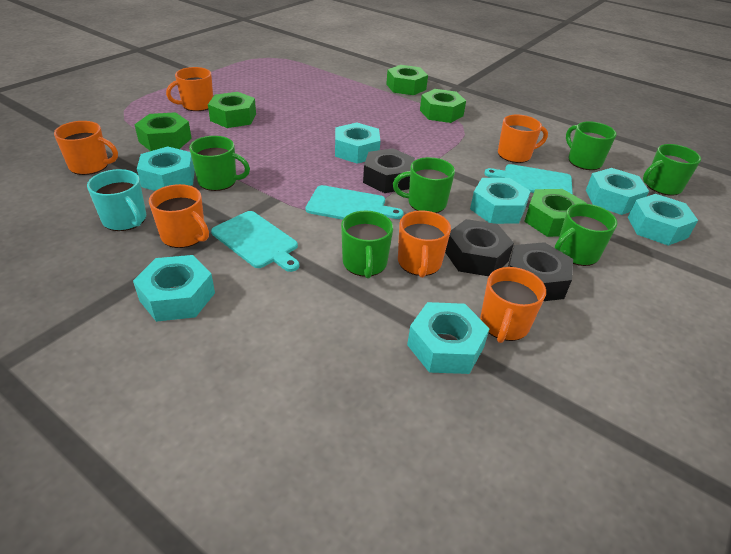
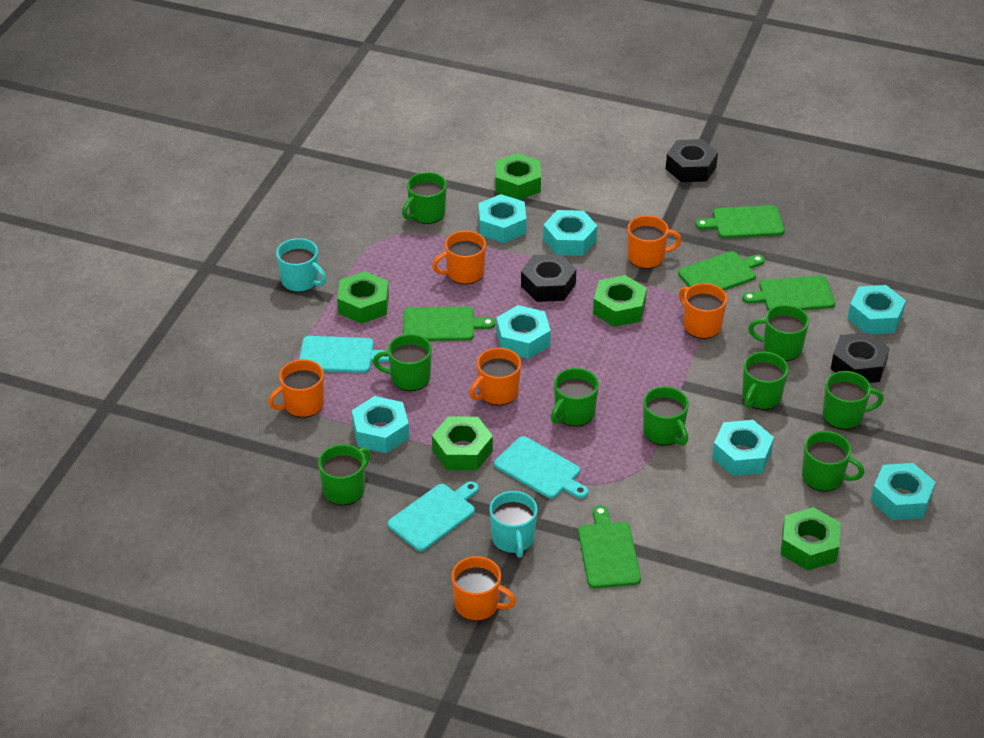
green cutting board: none = 0 -> [403,307,495,341] [578,505,641,588] [678,251,765,290] [696,205,784,238] [742,275,835,311] = 5
green mug: [189,136,250,191] [341,210,393,279] [393,157,455,213] [555,203,617,266] [566,121,617,170] [643,144,701,196] = 6 -> [318,444,371,505] [373,334,432,391] [402,172,447,224] [551,368,599,426] [643,386,689,446] [742,352,788,410] [748,305,809,361] [802,431,865,491] [823,371,884,430] = 9
turquoise mug: [87,169,146,231] = 1 -> [276,238,327,292] [489,491,538,557] = 2

